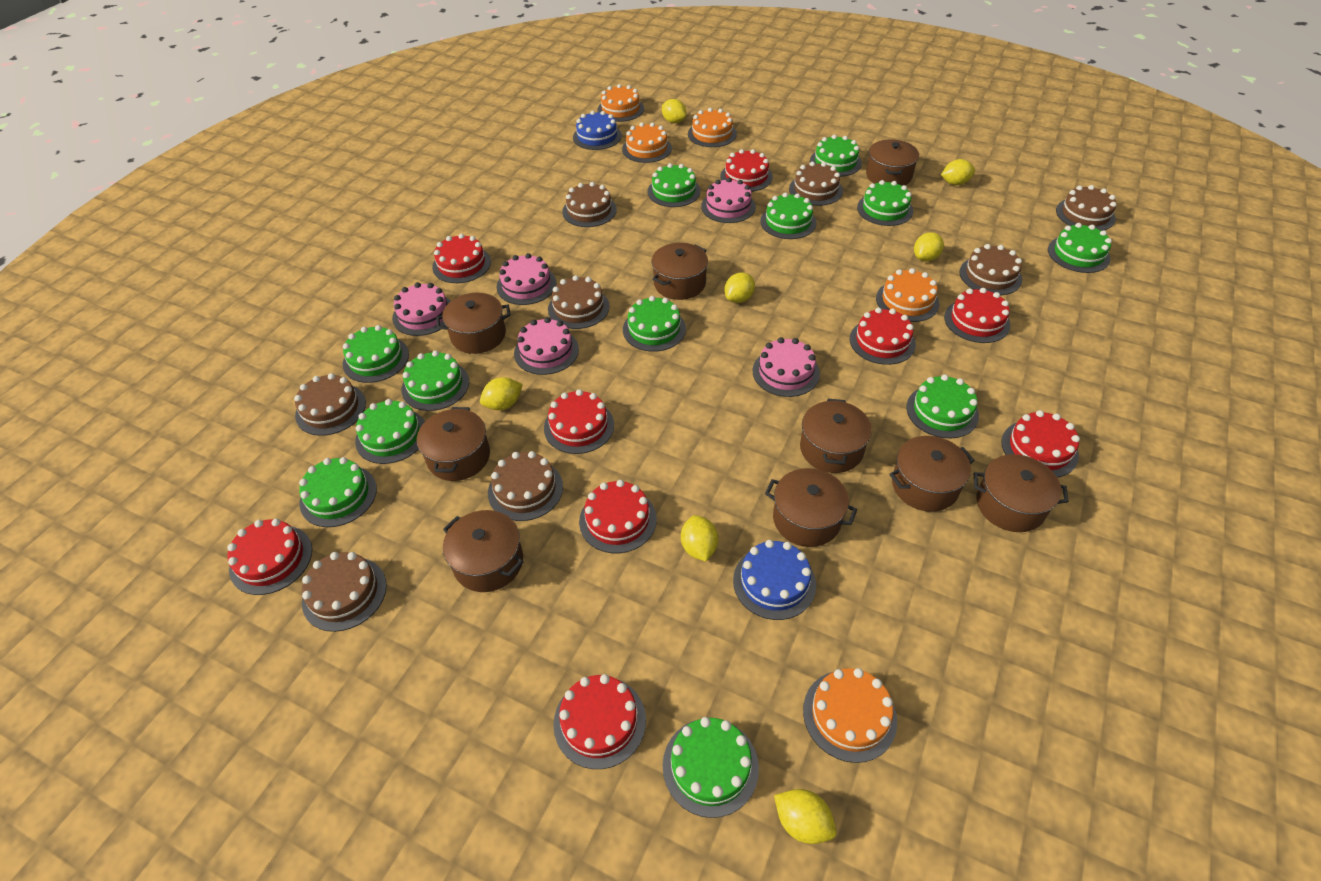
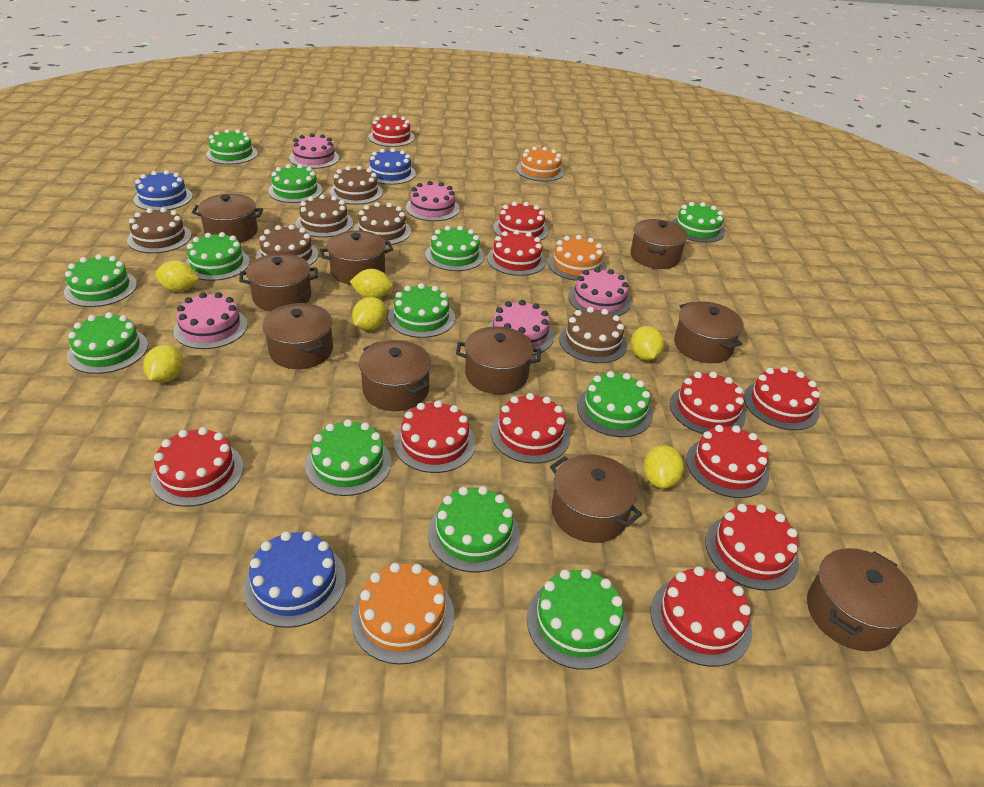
blue cake: [573,111,622,150] [733,540,816,620] = 2 -> [133,170,193,210] [243,531,346,628] [367,148,416,185] = 3
brown cake: [294,373,366,436] [302,552,387,632] [488,451,563,521] [548,275,610,329] [562,182,617,227] [789,162,843,206] [959,244,1022,295] [1056,185,1117,231] = 8 -> [127,207,191,253] [256,225,319,266] [295,195,353,237] [330,166,383,205] [354,202,411,245] [559,307,627,363] = 6
brown pot: [417,407,490,481] [436,293,511,354] [443,510,523,592] [652,243,708,300] [765,468,857,547] [800,398,872,473] [866,140,919,186] [889,436,975,512] [974,454,1069,532] = 9 -> [192,194,263,243] [239,254,318,312] [262,303,333,369] [320,230,393,285] [359,340,431,411] [456,326,541,394] [550,454,642,543] [630,219,688,269] [674,301,744,363] [807,548,918,651] = 10
orange cake: [597,84,644,122] [622,122,672,163] [688,108,737,147] [803,668,897,763] [876,268,939,322] = 5 -> [351,563,455,665] [516,147,565,182] [547,235,606,281] = 3
red cake: [227,519,312,595] [432,234,491,283] [544,389,614,454] [553,674,646,769] [579,480,657,553] [720,149,773,192] [850,308,916,365] [944,288,1011,343] [1002,410,1080,478] = 9 -> [151,427,244,507] [369,115,415,147] [394,400,476,473] [487,230,546,276] [491,393,570,464] [493,202,549,241] [651,566,752,667] [670,372,746,434] [686,425,770,498] [705,504,799,591] [744,367,820,430] = 11
yellow lemon: [480,377,523,410] [662,99,687,123] [681,515,718,561] [725,272,755,303] [774,789,837,844] [914,232,944,262] [941,159,975,185] = 7 -> [143,345,184,383] [155,260,199,292] [350,269,393,299] [352,297,387,330] [631,326,664,361] [644,445,684,489] = 6

